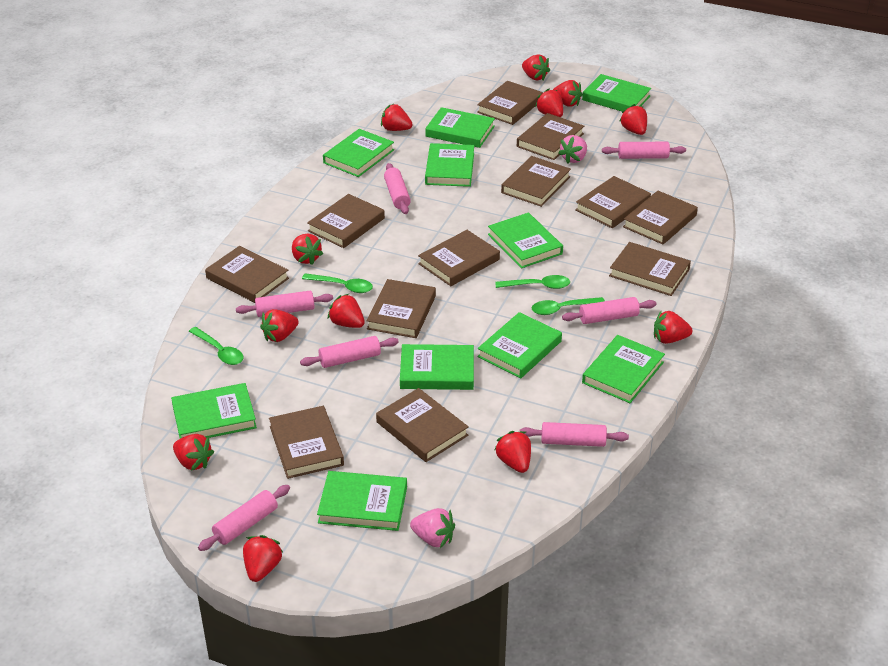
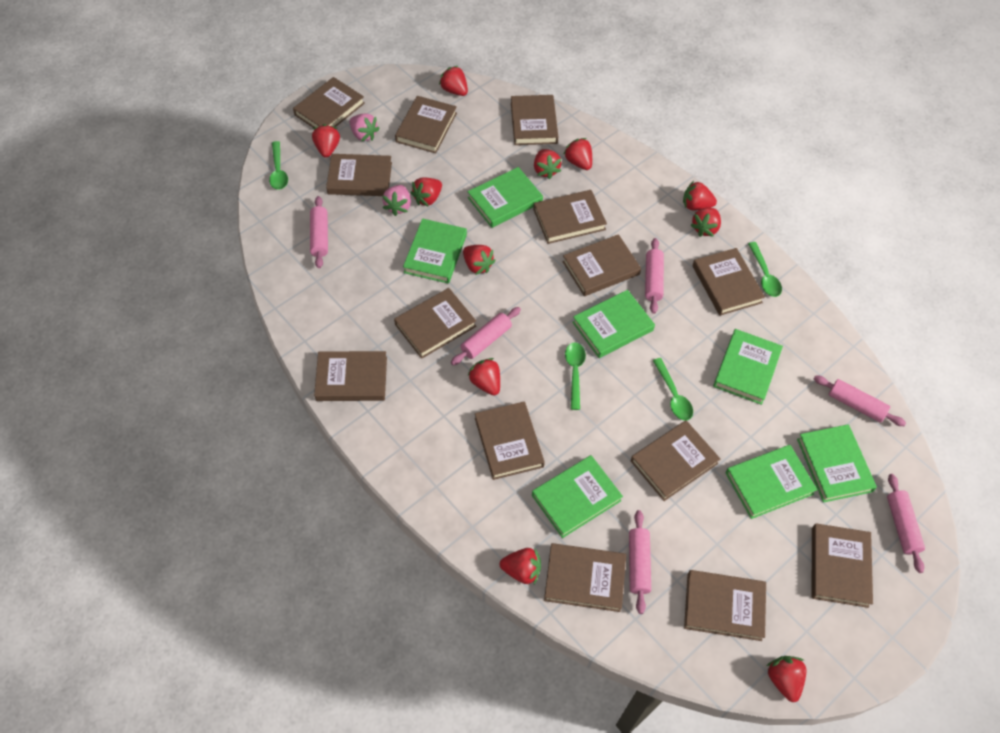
brown book: [205,246,289,303] [269,406,344,479] [307,194,385,248] [366,279,436,338] [376,388,469,462] [418,230,500,286] [477,81,543,125] [501,156,571,207] [517,113,584,160] [575,176,651,228] [609,242,691,296] [623,191,698,244] = 12 -> [293,77,365,128] [314,351,387,401] [326,154,392,196] [394,288,476,359] [395,96,457,153] [475,402,545,480] [511,95,558,145] [533,190,607,244] [544,543,626,612] [562,234,641,296] [631,420,720,501] [684,570,766,641] [692,248,765,316] [811,523,873,608] = 14
green book: [171,383,257,439] [317,471,407,531] [323,129,394,177] [400,344,474,390] [425,107,495,148] [425,143,474,187] [478,312,562,379] [488,213,563,268] [582,74,651,111] [582,335,665,403] = 10 -> [403,218,467,284] [468,167,543,228] [532,455,623,538] [572,290,655,358] [713,329,783,405] [726,445,817,519] [797,424,877,503] = 7
pink rolling pin: [198,485,290,551] [236,291,333,317] [300,336,399,368] [384,163,411,214] [519,422,629,447] [562,297,656,324] [602,142,686,159] = 7 -> [310,196,328,268] [451,307,521,365] [629,510,651,614] [645,238,664,314] [814,375,906,426] [887,474,925,573] = 6
red strawberry: [173,434,214,471] [243,535,283,582] [260,309,299,342] [292,234,323,265] [328,294,365,328] [381,104,413,131] [494,431,531,473] [522,54,550,81] [535,89,563,117] [553,80,582,107] [620,104,647,135] [654,310,692,344] = 12 -> [312,124,340,158] [411,177,442,207] [439,66,468,96] [463,245,496,275] [468,358,500,396] [500,548,541,584] [534,149,561,179] [563,138,592,170] [683,181,717,210] [690,208,721,237] [766,656,806,702] = 11

